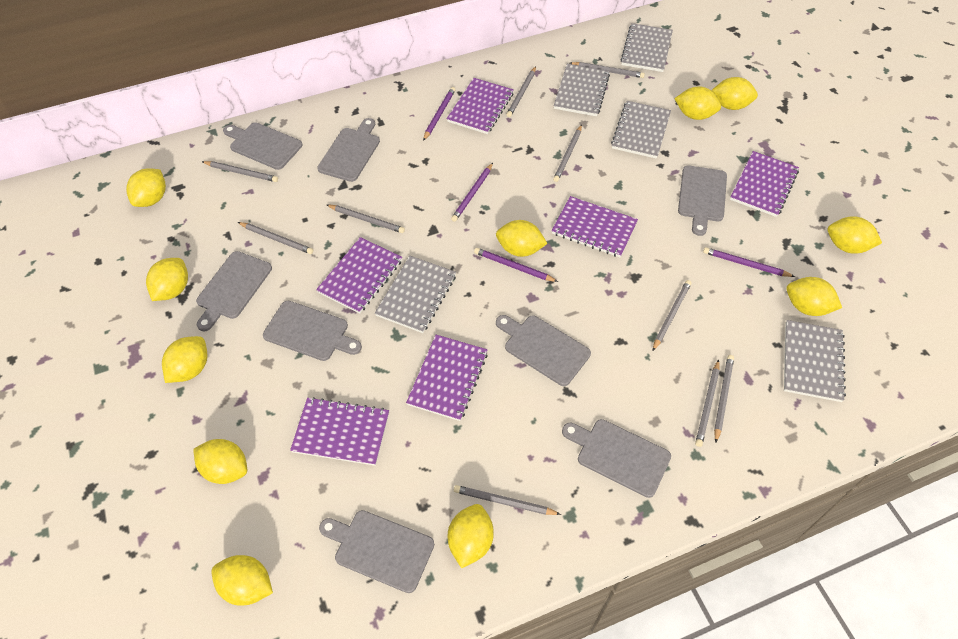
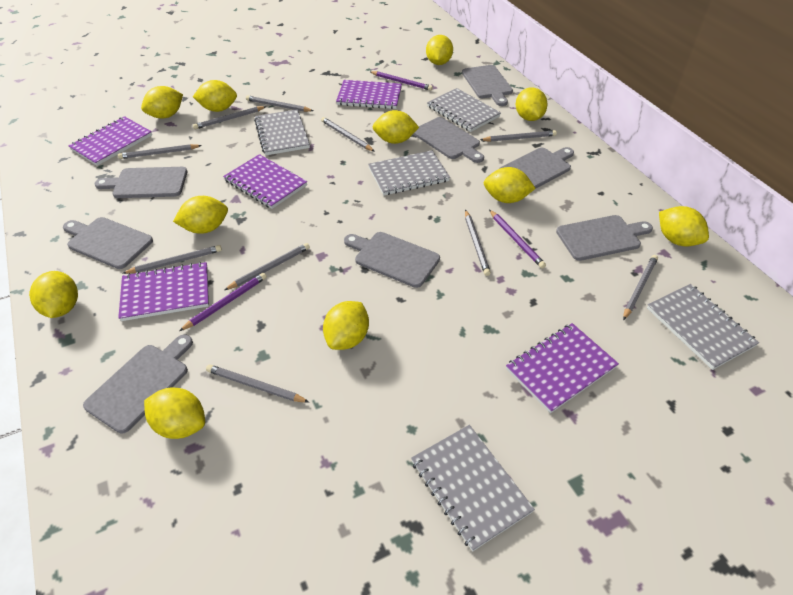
purple notebook: [290,397,389,466] [316,237,402,313] [406,335,488,421] [447,78,514,134] [552,196,638,257] [730,151,799,217] = 6 -> [68,116,152,166] [118,262,209,321] [223,154,307,209] [336,80,402,109] [506,323,619,413] = 5
purple pencil: [423,87,455,141] [451,163,493,222] [474,248,558,282] [703,247,795,277] = 4 -> [179,273,267,331] [369,71,433,91] [489,210,546,268] = 3

